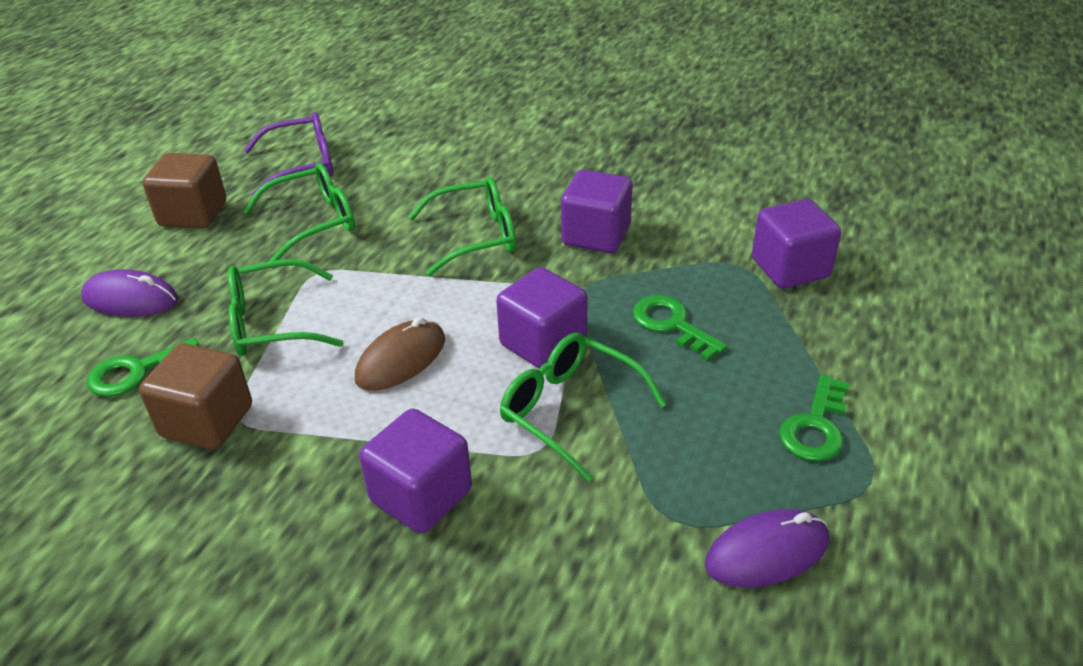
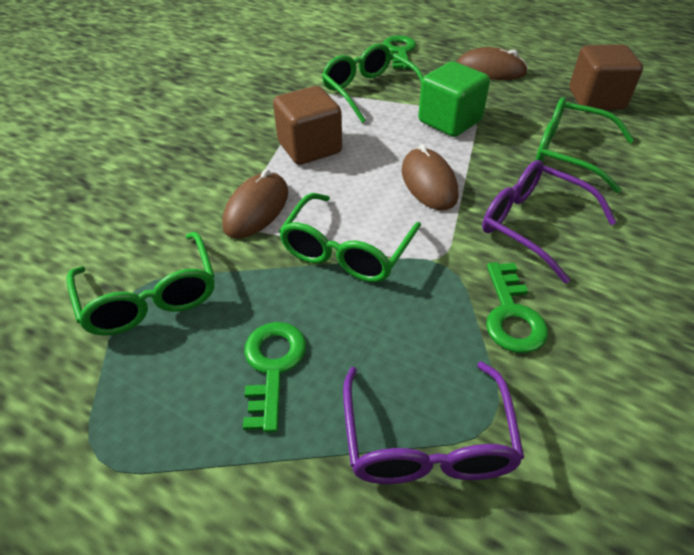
brown mouse: [355,317,445,391] = 1 -> [222,169,288,238] [402,144,458,210] [457,47,528,80] = 3
green cube: none = 0 -> [418,61,490,137] = 1
purple cube: [359,409,472,533] [496,267,588,369] [561,170,633,253] [752,199,841,288] = 4 -> none = 0
purple glasses: [244,112,333,196] = 1 -> [343,362,524,484] [482,160,616,283] = 2
purple mouse: [81,269,178,317] [705,509,829,588] = 2 -> none = 0

